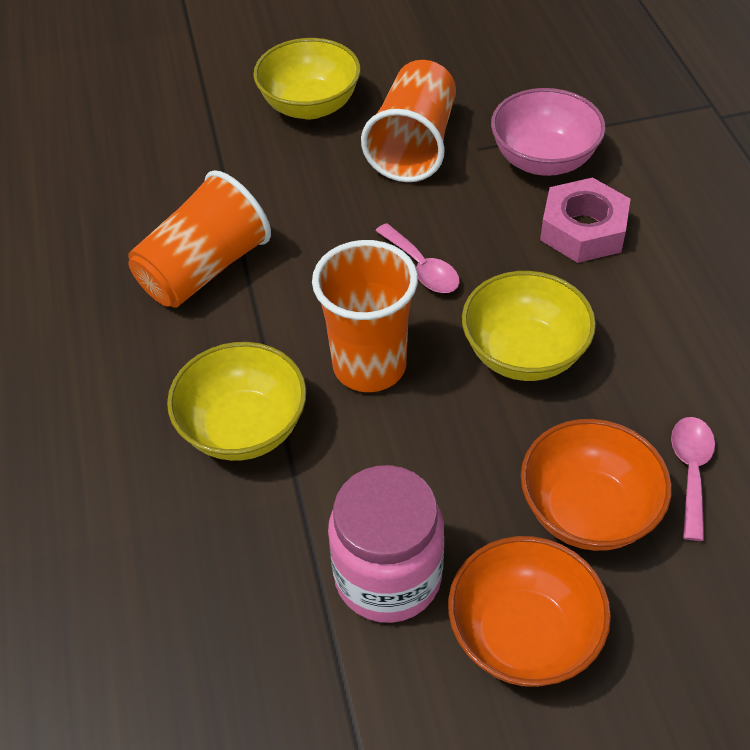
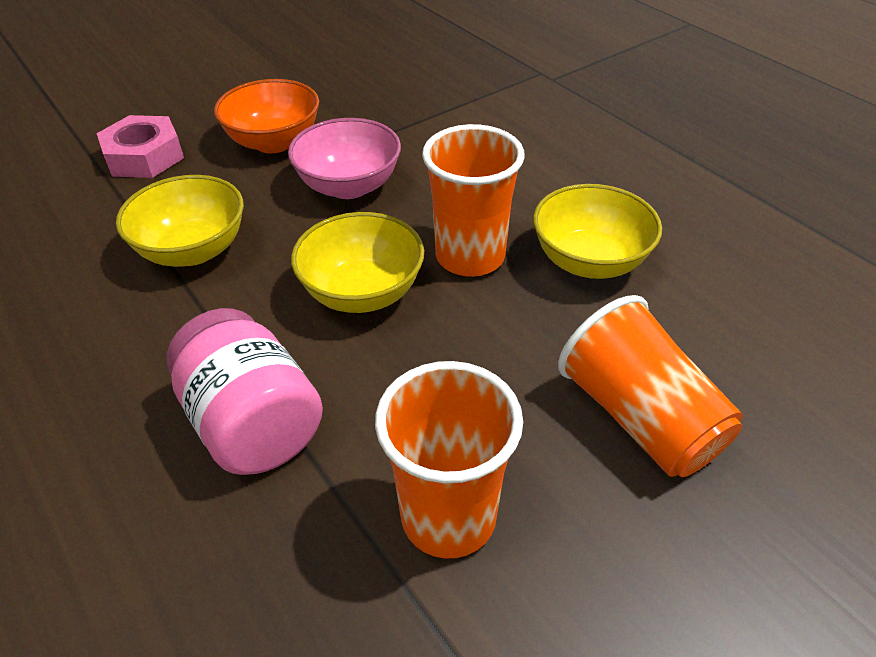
orange bowl: [448,536,611,687] [521,419,672,551] = 2 -> [214,79,319,153] = 1
pink spoon: [375,223,460,293] [671,417,715,541] = 2 -> none = 0

